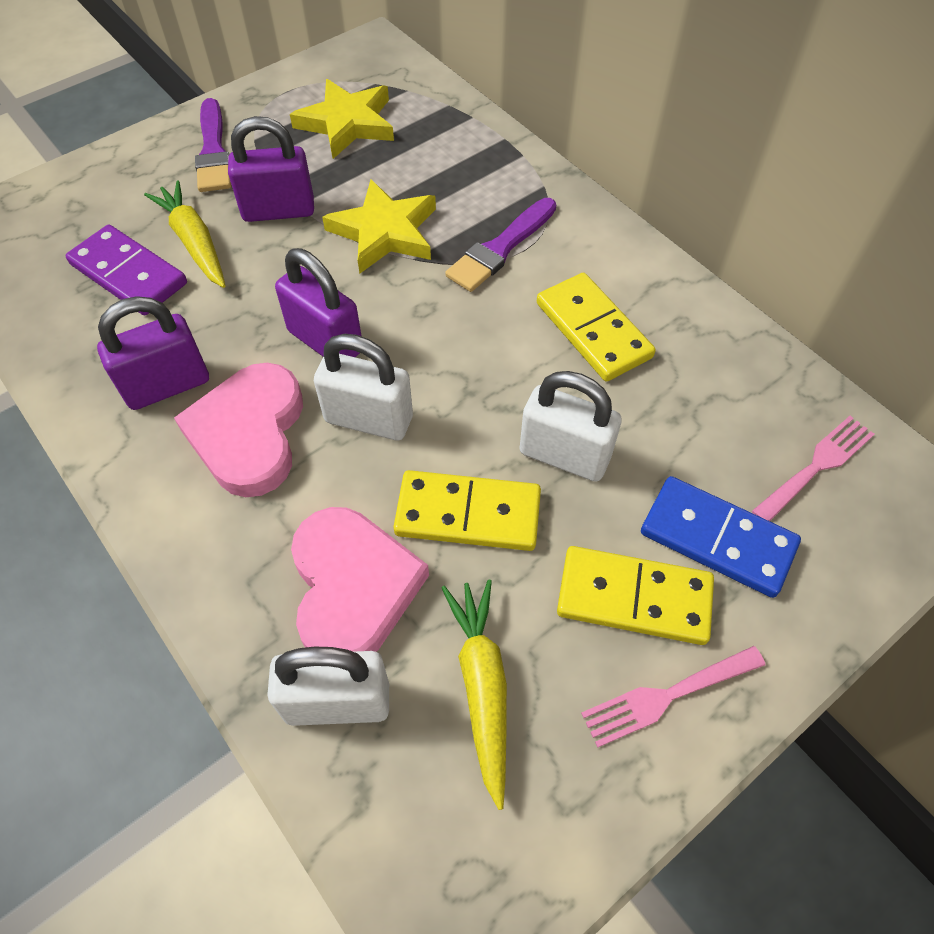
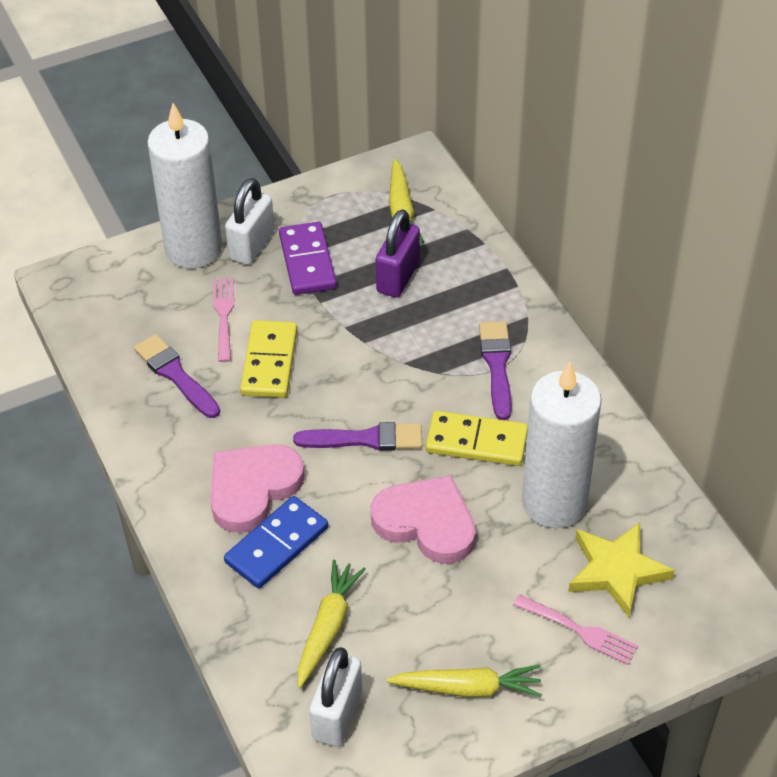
purple brush: [195,98,231,192] [445,198,556,292] = 2 -> [134,334,220,418] [293,422,422,451] [479,321,512,420] = 3
purple padlock: [97,296,209,410] [228,116,314,222] [275,248,361,357] = 3 -> [376,209,420,297] = 1
white candle: none = 0 -> [147,103,222,268] [522,362,602,528] = 2
white padlock: [267,647,389,726] [314,334,413,440] [519,371,622,482] = 3 -> [225,178,275,265] [309,647,362,747] = 2
yellow carrot: [144,181,225,288] [442,579,507,810] = 2 -> [297,560,366,688] [386,665,542,697] [389,159,425,243] = 3
yellow domino: [393,470,541,551] [537,273,656,381] [557,546,714,645] = 3 -> [240,320,297,398] [426,411,528,466] = 2
yellow star: [290,79,394,159] [322,179,436,273] = 2 -> [568,522,675,618] = 1

